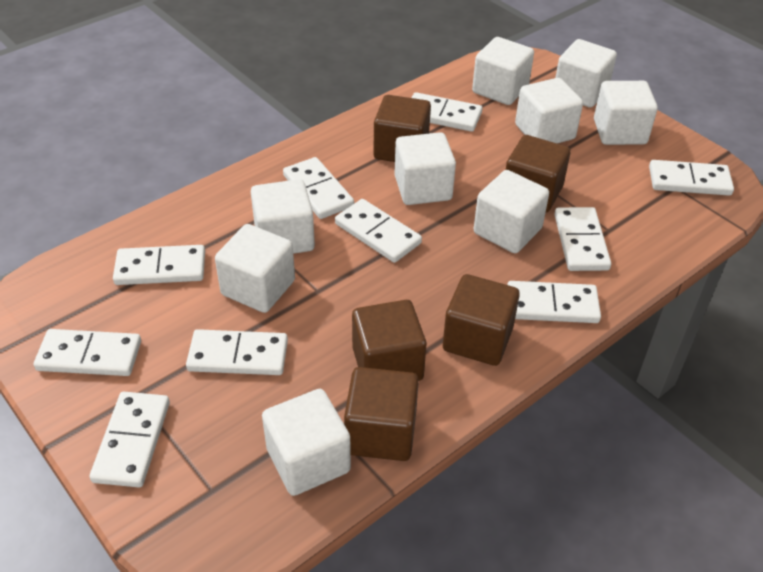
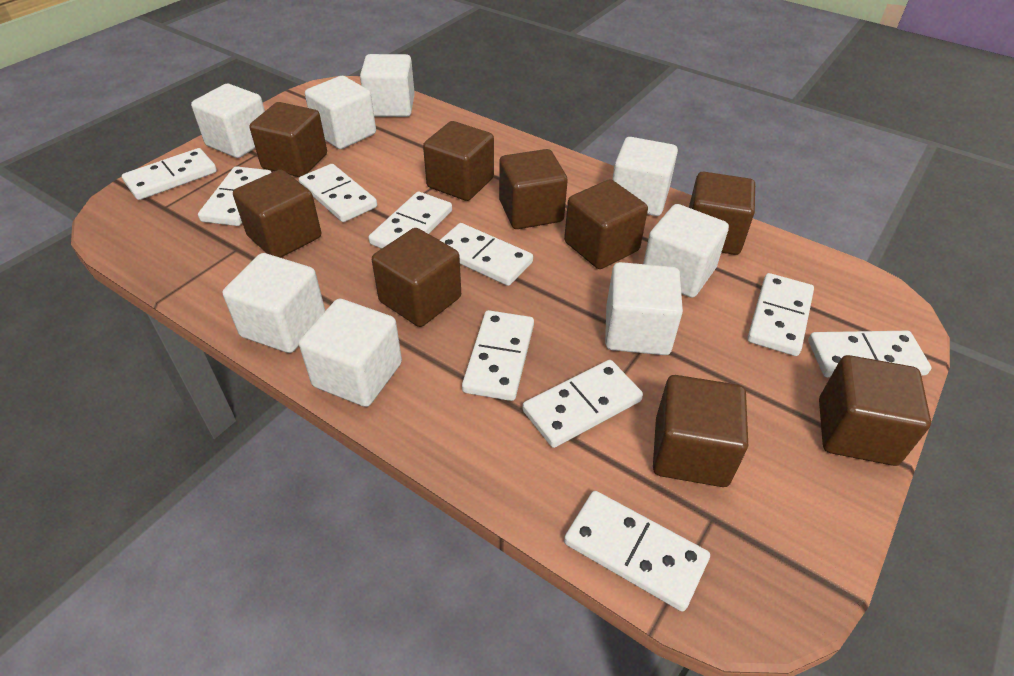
brown cube: [344,367,419,461] [352,300,426,381] [373,95,431,162] [443,274,520,366] [506,135,571,213] = 5 -> [233,170,321,258] [250,102,327,177] [372,228,461,327] [423,121,494,201] [499,149,568,229] [564,179,648,269] [653,375,748,487] [689,172,755,255] [819,355,931,466] = 9
white cube: [215,224,295,313] [251,179,315,254] [262,389,351,496] [394,132,456,205] [472,37,534,105] [474,170,549,253] [515,78,583,143] [555,39,617,108] [594,81,658,145] = 9 -> [191,84,265,158] [223,253,325,353] [299,299,402,407] [305,76,376,149] [360,54,415,117] [605,262,683,355] [612,137,678,216] [643,204,729,298] = 8

